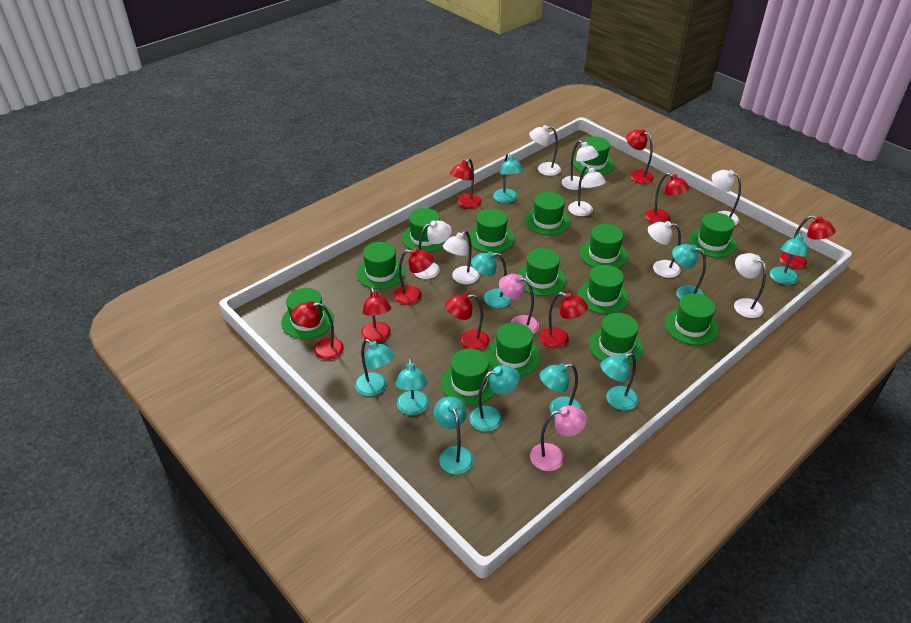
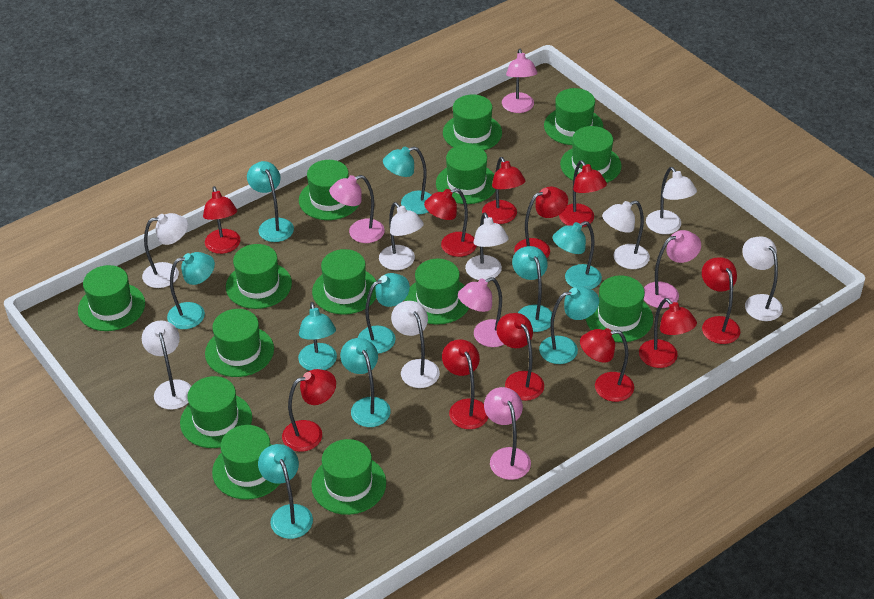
pink lamp: [499,274,539,334] [530,405,587,471] = 2 -> [329,175,385,243] [458,277,504,347] [484,387,531,480] [502,49,537,113] [644,230,701,308] = 5
red lamp: [292,301,344,360] [361,287,391,342] [394,248,434,305] [445,293,489,350] [450,158,481,209] [539,292,588,348] [626,129,654,184] [645,173,689,223] [779,215,835,269] = 9 -> [203,186,240,254] [282,369,336,452] [424,188,476,257] [442,339,488,429] [482,157,525,224] [497,313,544,401] [514,187,568,258] [559,160,607,227] [580,328,634,402] [639,298,697,368] [702,257,740,344] = 11

